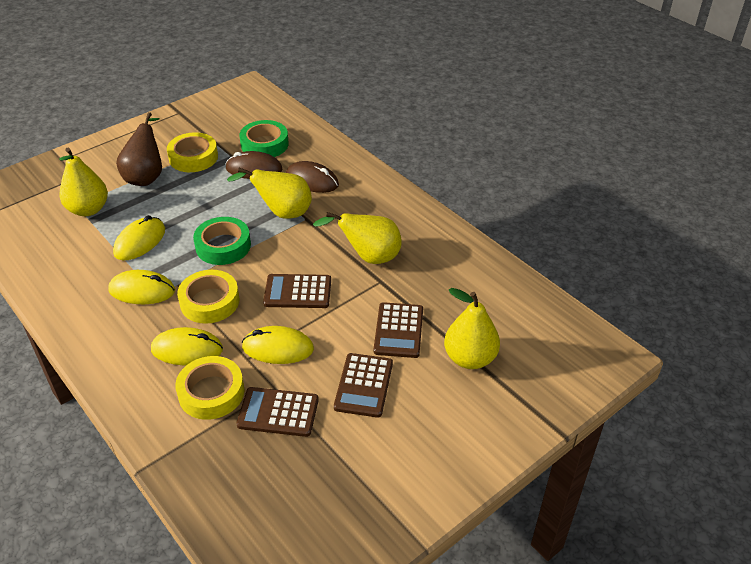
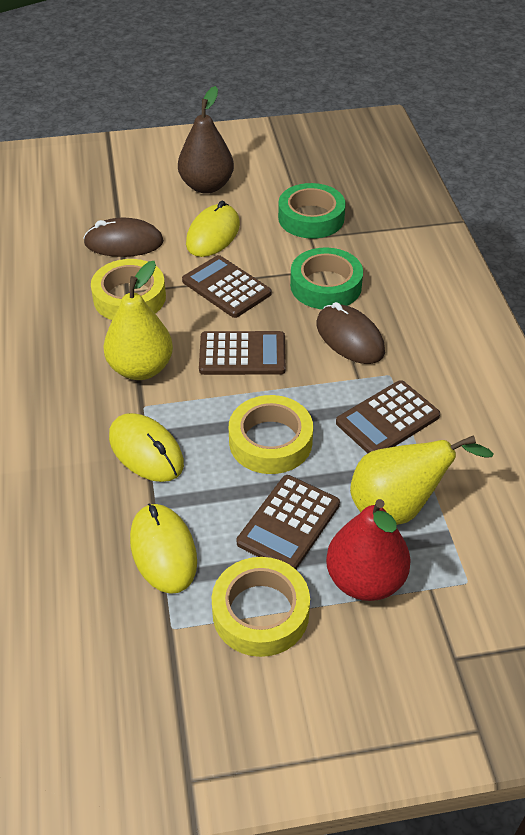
red pear: none = 0 -> [326,499,411,601] = 1
yellow mouse: [108,270,175,304] [113,215,165,260] [151,327,223,365] [242,326,314,364] = 4 -> [109,413,184,482] [130,504,197,594] [186,201,240,257] = 3
yellow pear: [59,148,108,216] [227,168,312,219] [313,212,402,264] [444,288,500,369] = 4 -> [103,261,173,380] [350,435,494,525] = 2

